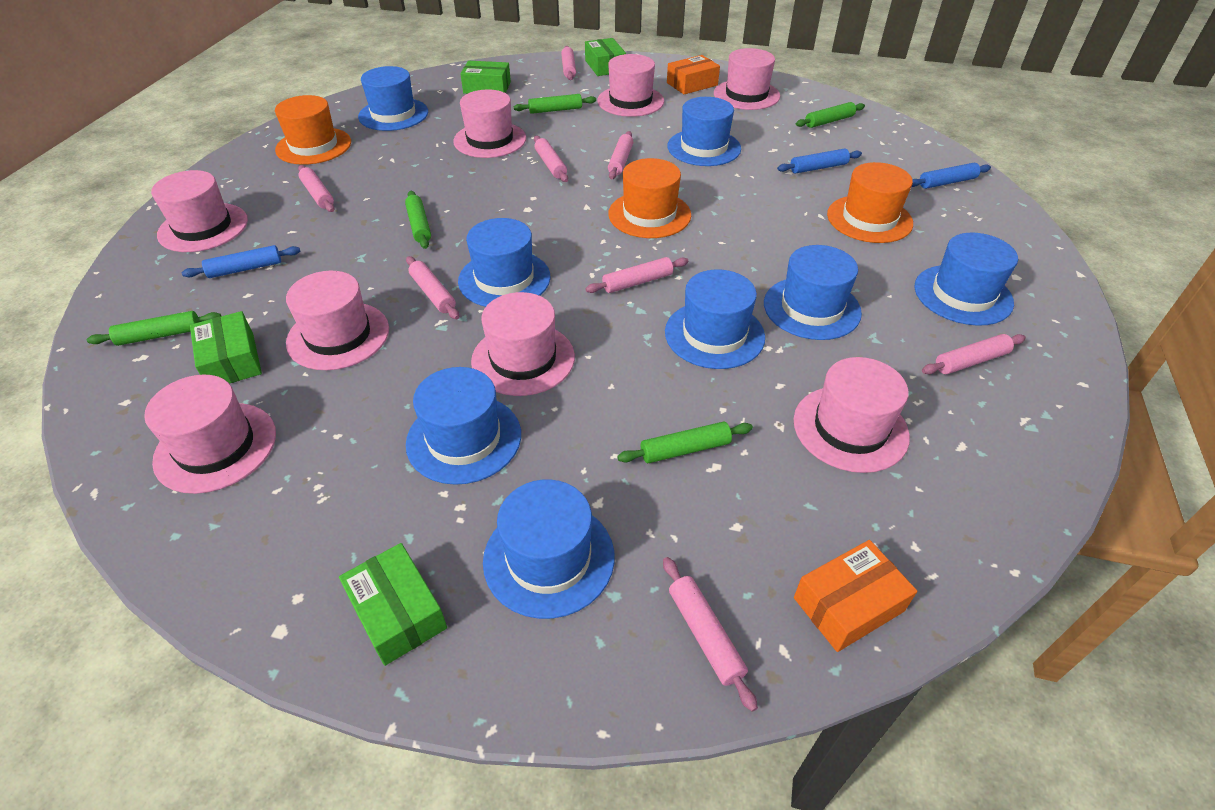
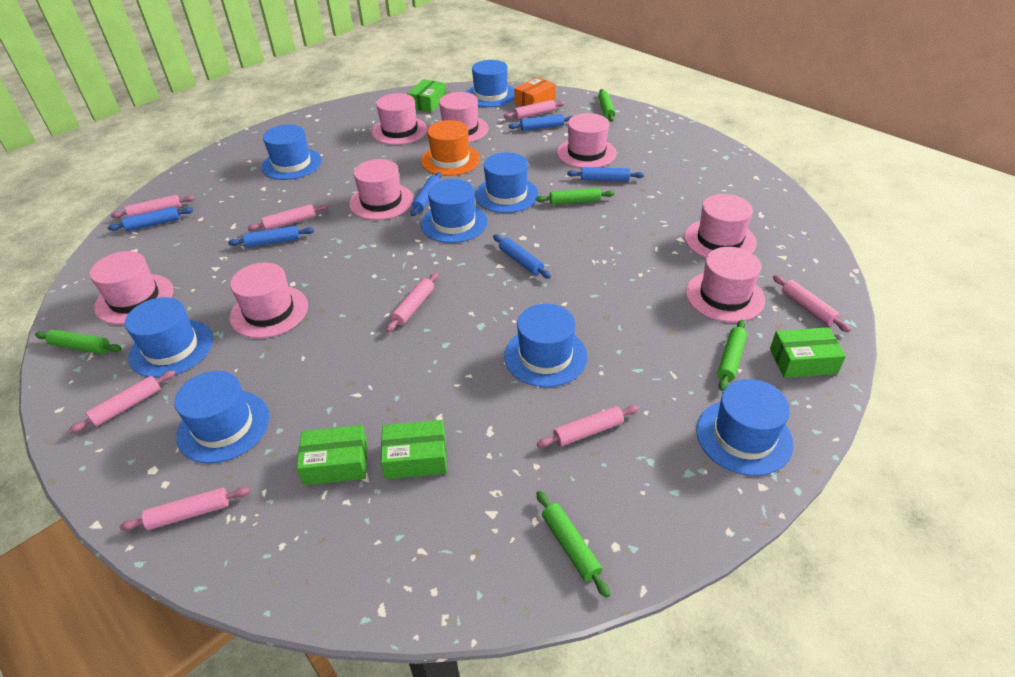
blue rolling pin: [182,245,300,278] [777,149,862,174] [912,163,991,189] = 3 -> [107,207,193,231] [228,226,314,247] [411,172,442,216] [493,234,551,279] [509,114,573,131] [567,167,644,181] = 6
orange box: [667,55,720,94] [794,540,917,652] = 2 -> [514,77,556,106] = 1
orange hat: [275,95,351,165] [608,158,691,238] [827,162,913,243] = 3 -> [421,120,480,176] = 1

